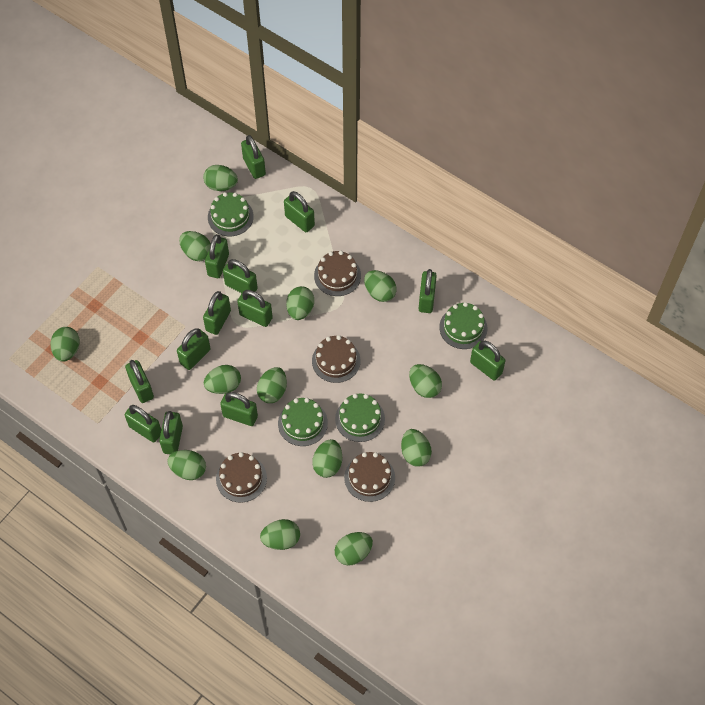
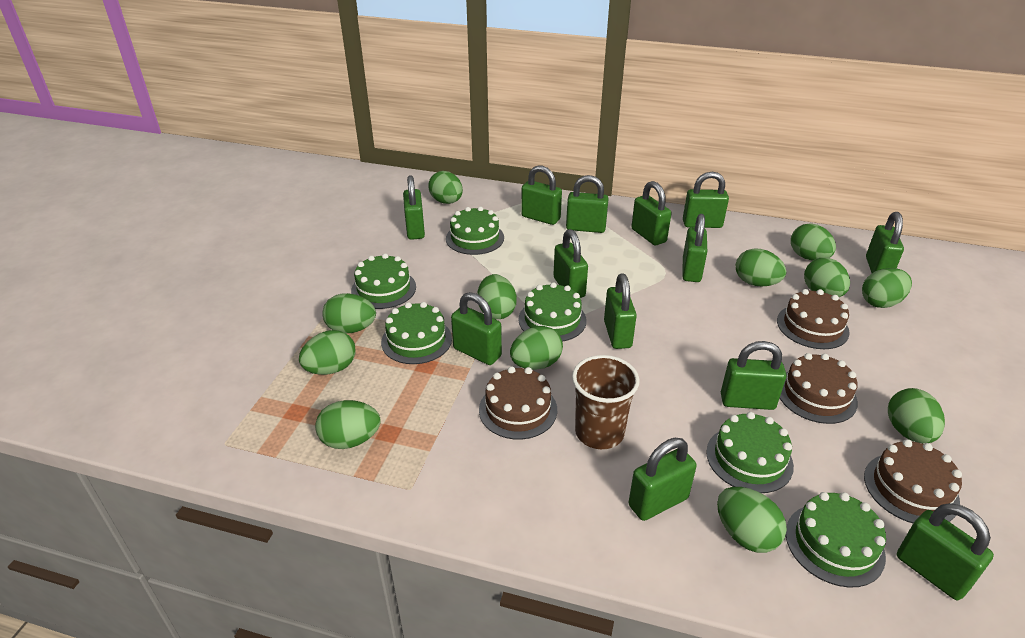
brown cup: none = 0 -> [572,355,640,449] = 1
green cake: [208,192,254,236] [278,398,328,446] [335,394,385,442] [439,302,487,349] = 4 -> [351,253,416,309] [381,302,452,364] [446,207,504,255] [518,282,587,342] [706,412,794,493] [786,492,886,587] = 6
green egg: [51,327,80,362] [167,450,206,480] [179,231,211,261] [203,165,238,191] [204,365,241,394] [257,367,287,403] [260,519,300,550] [286,286,314,320] [312,439,342,478] [335,532,373,566] [364,270,397,302] [401,429,432,467] [409,364,442,398] = 13 -> [299,330,356,375] [315,400,381,449] [322,293,376,333] [428,171,463,204] [477,274,517,319] [510,326,563,370] [717,487,787,553] [736,249,786,287] [791,223,836,261] [804,258,850,297] [862,268,912,308] [888,388,945,443] = 12

